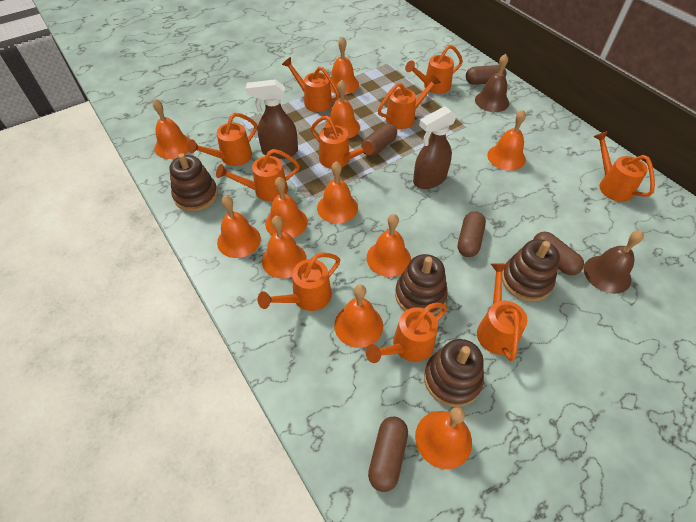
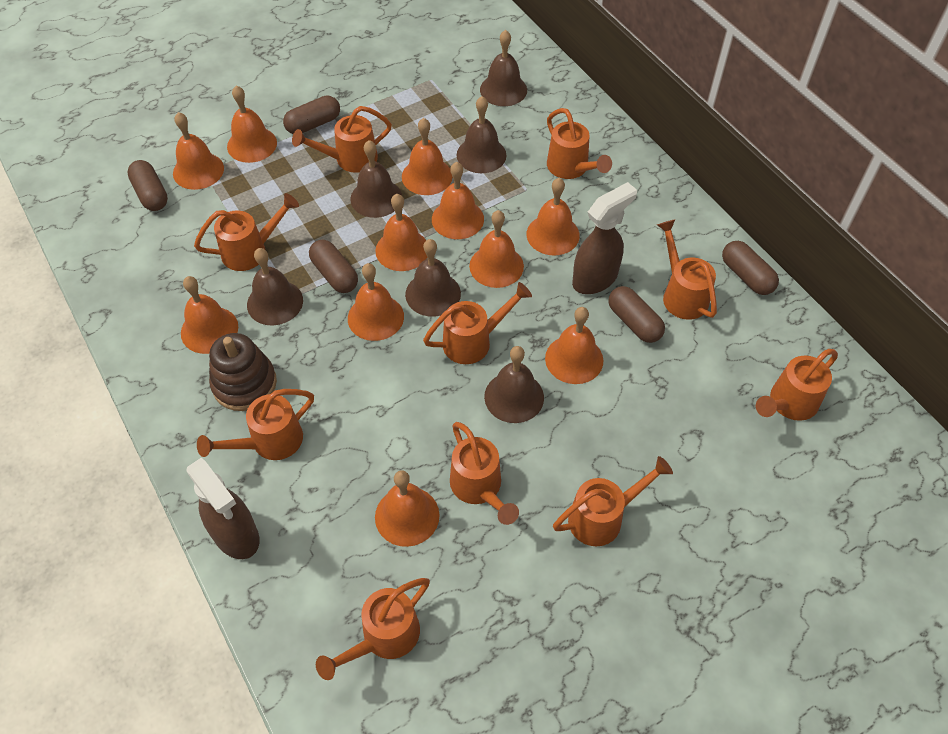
brown bell: [475,54,509,112] [584,231,644,294] = 2 -> [247,248,303,326] [350,140,402,218] [405,239,461,317] [457,96,507,173] [480,30,527,106] [484,346,544,423] = 6
brown stacking toy: [169,153,218,212] [395,254,448,315] [424,339,484,407] [502,239,560,302] = 4 -> [209,333,277,411] = 1

